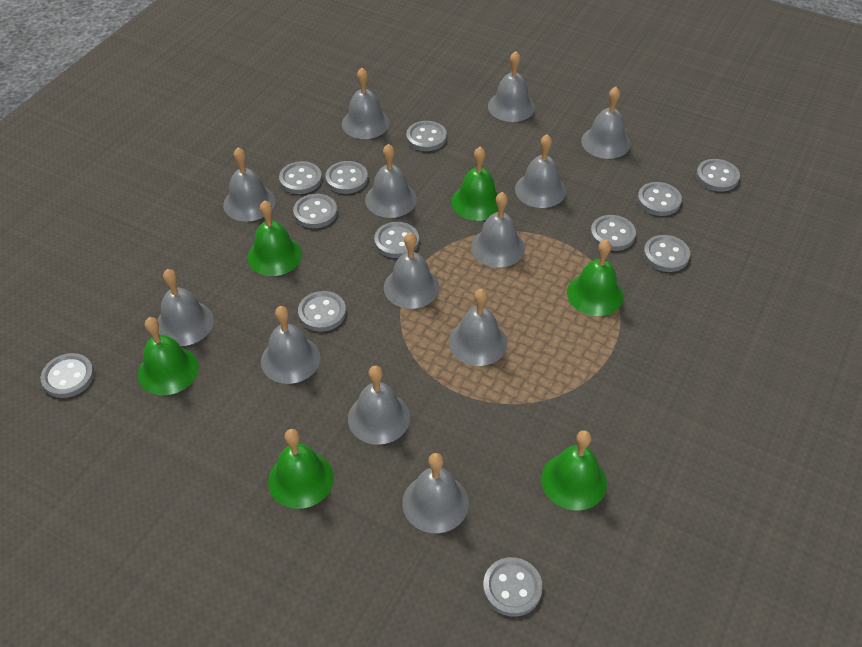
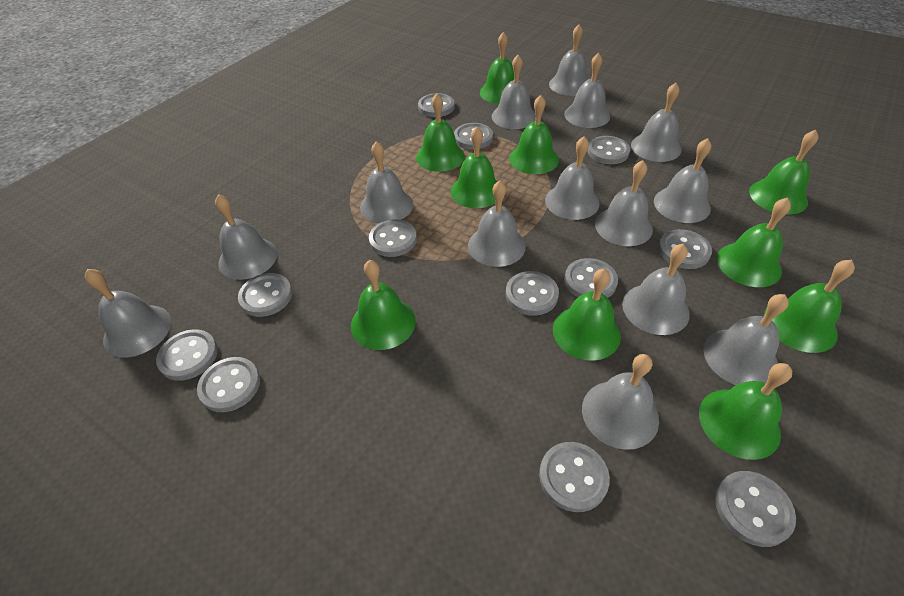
green bell: [138,317,199,395] [248,200,302,276] [268,429,334,509] [452,147,499,221] [541,430,607,511] [567,240,624,316] = 6 -> [351,260,416,350] [416,94,465,172] [451,127,497,208] [480,32,514,104] [509,95,559,174] [553,269,621,361] [699,363,792,460] [717,198,791,287] [749,130,819,215] [764,260,855,353] = 10
grey bell: [157,269,214,346] [223,147,275,222] [261,306,320,384] [342,68,390,139] [348,366,410,445] [365,144,417,218] [384,232,440,309] [402,453,469,533] [449,289,507,366] [471,192,525,267] [488,51,535,122] [515,134,566,208] [581,87,630,159] = 13 -> [85,269,171,358] [215,194,277,280] [360,141,413,223] [468,180,526,267] [492,55,536,129] [545,136,600,220] [549,24,588,96] [564,53,610,128] [582,354,659,450] [595,160,653,246] [622,244,690,335] [631,83,681,162] [654,138,711,223] [704,294,789,385] = 14

